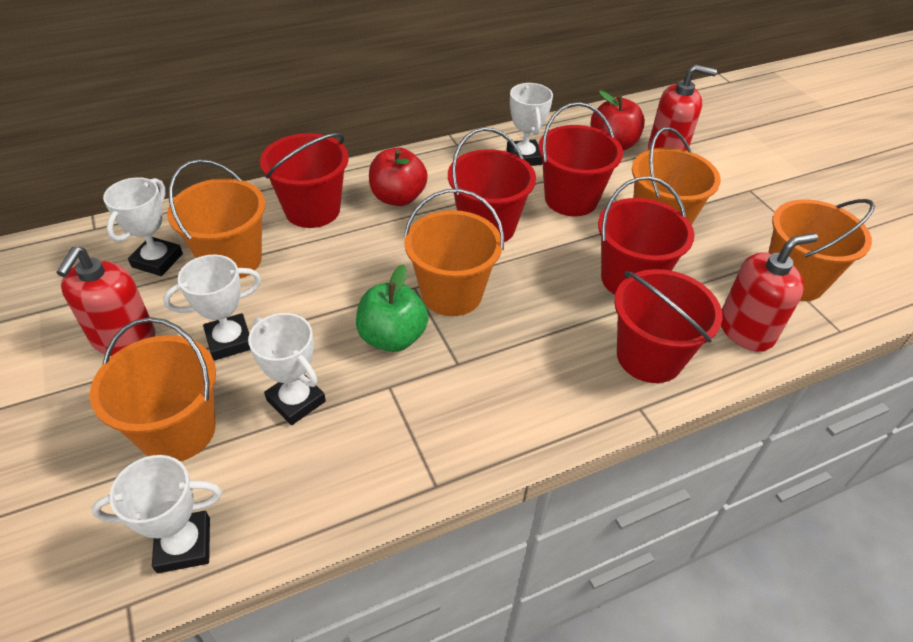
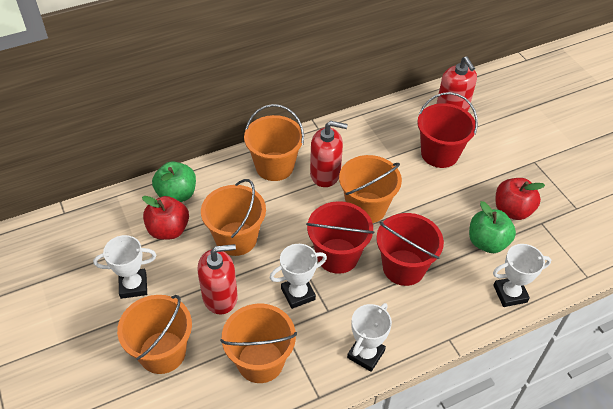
green apple: [356,264,428,352] = 1 -> [152,161,196,202] [469,201,516,253] = 2
red bucket: [260,133,349,228] [448,127,536,242] [538,102,623,216] [598,176,695,295] [614,269,723,383] = 5 -> [306,201,374,274] [376,213,444,286] [417,92,478,168] = 3
white trophy: [91,455,222,573] [103,177,183,276] [163,255,261,360] [248,313,326,425] [506,83,553,166] = 5 -> [93,235,157,299] [270,244,327,309] [347,303,392,372] [493,244,551,307] = 4

